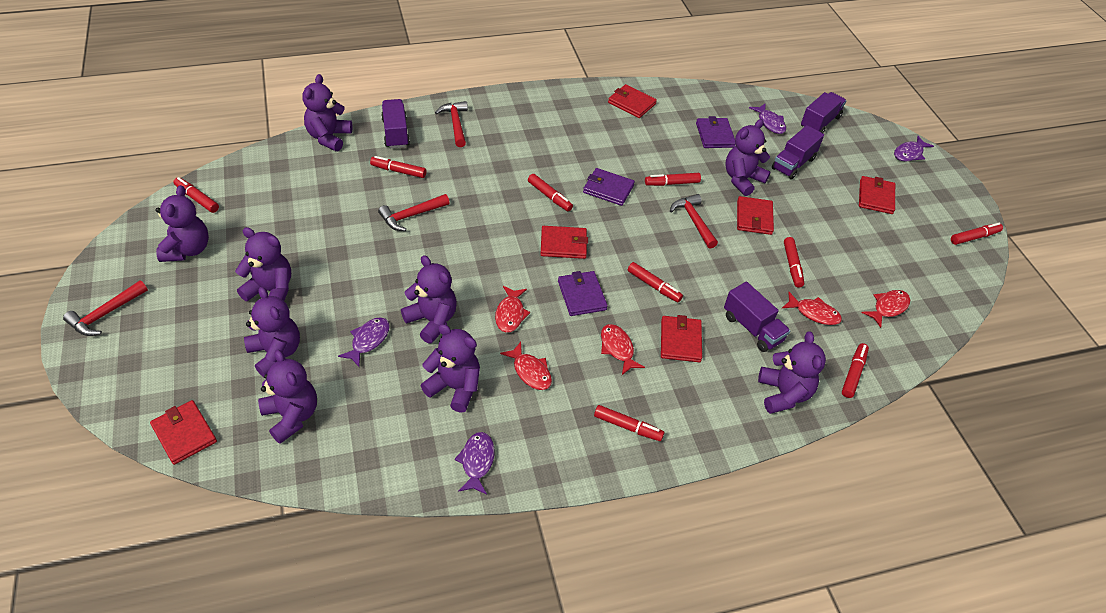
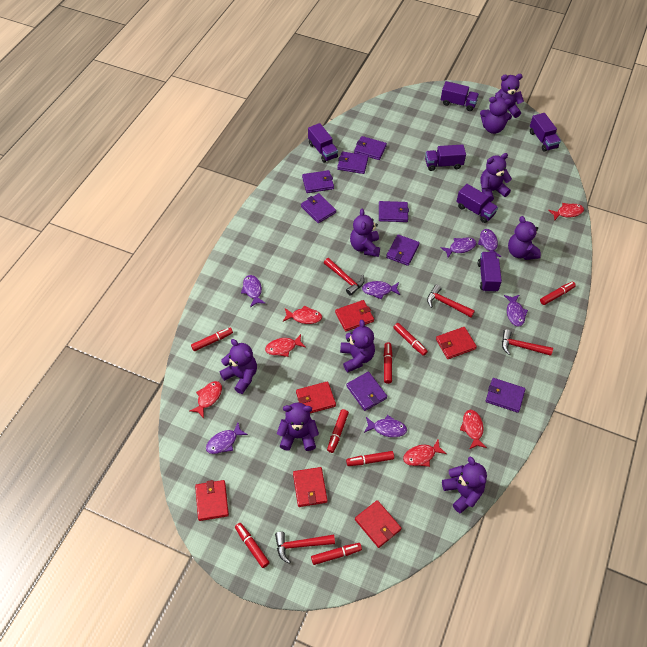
purple fish: [338,317,390,367] [455,432,495,495] [749,103,786,134] [894,136,934,161] = 4 -> [206,423,248,454] [241,275,266,307] [362,281,400,300] [364,415,407,437] [440,238,476,258] [478,229,501,257] [504,295,528,327] = 7
purple truck: [381,99,410,148] [724,282,790,352] [772,125,824,179] [801,92,847,133] = 4 -> [308,123,338,163] [425,144,466,171] [441,81,479,111] [456,184,498,223] [478,252,502,292] [530,113,561,152] = 6
purple wallet: [558,271,608,316] [583,168,635,206] [696,116,736,148] = 3 -> [301,193,336,223] [302,170,334,193] [337,151,369,174] [346,372,387,411] [354,136,387,160] [379,201,409,222] [386,234,420,266] [486,378,525,413] = 8
red fish: [495,286,530,333] [500,342,552,390] [601,324,645,375] [782,292,842,325] [862,290,910,328] = 5 -> [189,381,222,418] [265,334,306,357] [283,305,322,324] [403,439,446,467] [460,410,487,449] [548,203,584,221] = 6
red marker: [174,177,219,213] [370,156,426,178] [528,174,573,211] [594,405,664,441] [628,262,683,303] [645,173,701,186] [784,237,804,288] [842,343,869,398] [951,223,1003,245] = 9 -> [191,328,233,351] [235,523,270,568] [311,543,362,565] [327,409,349,453] [346,451,394,466] [384,342,392,384] [393,323,428,356] [540,282,576,305] = 8

